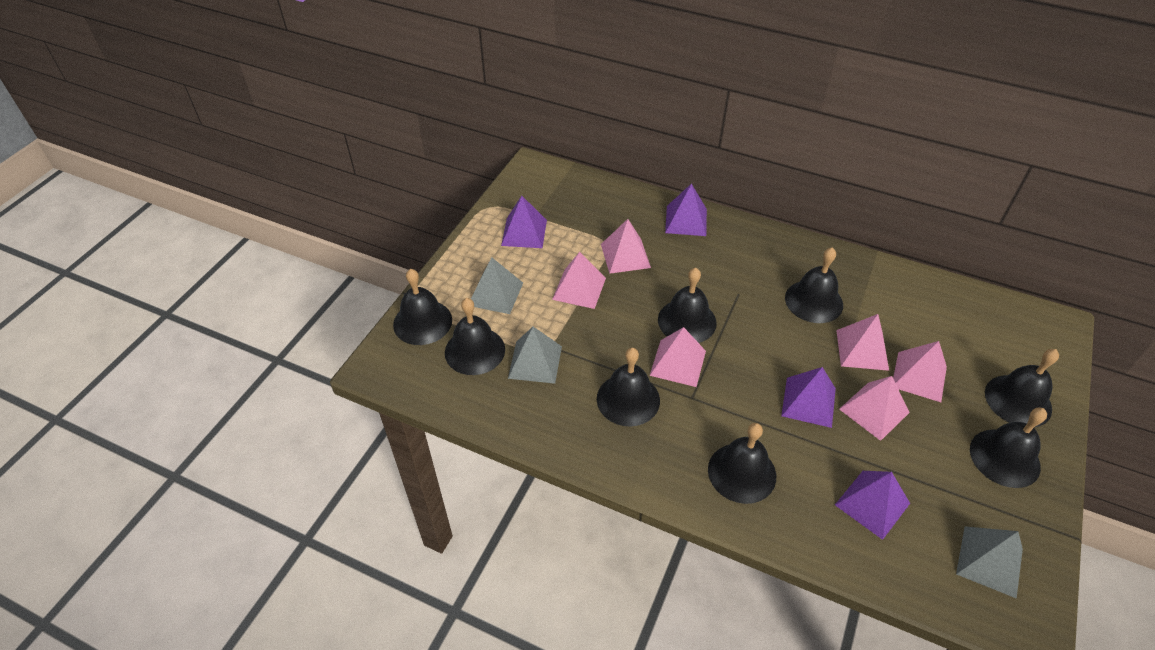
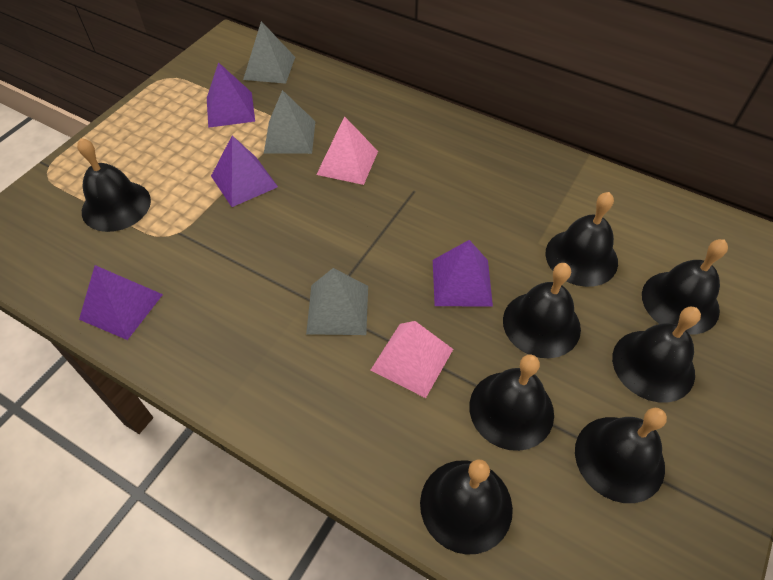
pink pyramid: [552,252,606,309] [601,219,651,274] [650,327,706,387] [836,314,889,371] [839,376,910,441] [893,341,947,402] = 6 -> [316,116,378,185] [370,321,453,398] = 2

